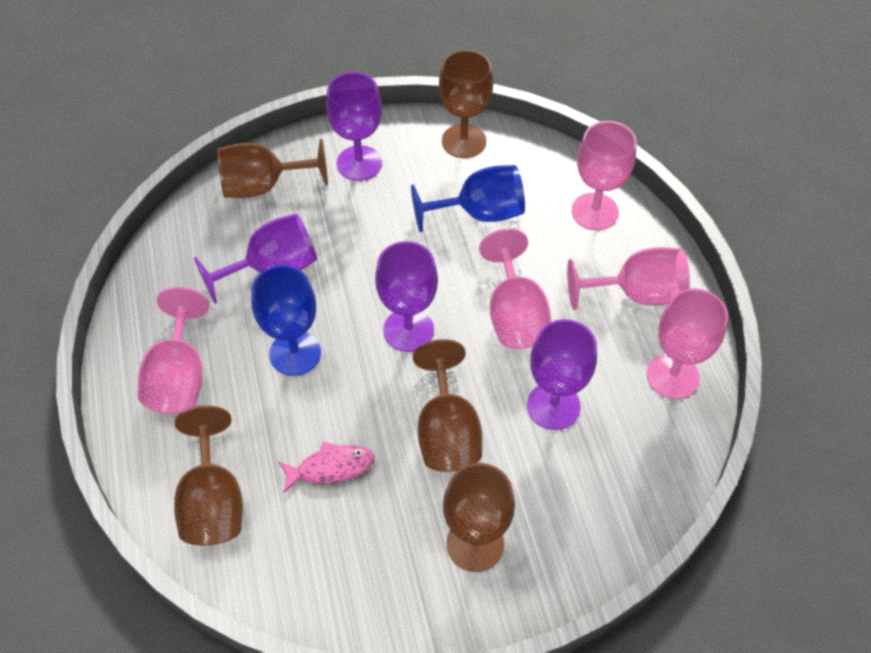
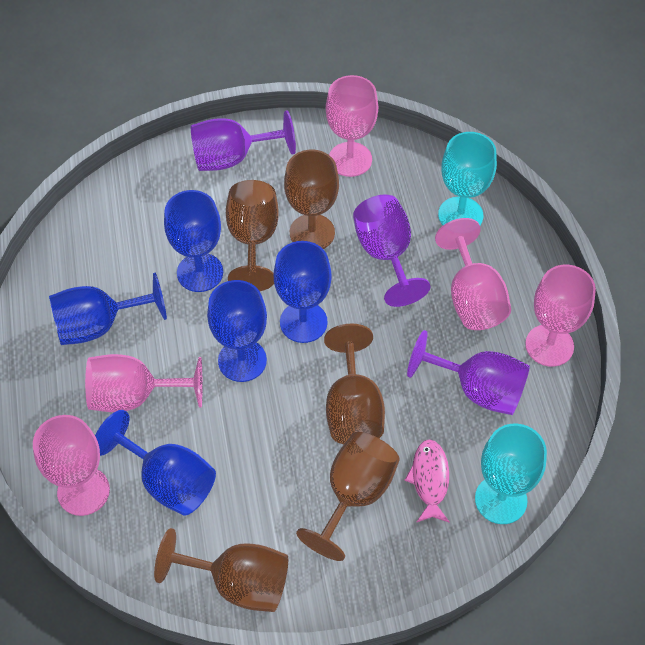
blue goblet: [251,265,321,376] [411,165,525,232] = 2 -> [49,273,167,345] [95,410,216,516] [164,190,223,292] [207,280,267,382] [273,241,332,343] = 5
purple goblet: [194,214,317,304] [326,72,382,181] [375,241,438,352] [527,319,597,430] = 4 -> [191,110,296,171] [353,194,431,307] [407,330,530,415] = 3
turquoise goblet: none = 0 -> [438,132,497,225] [475,424,547,524] = 2

